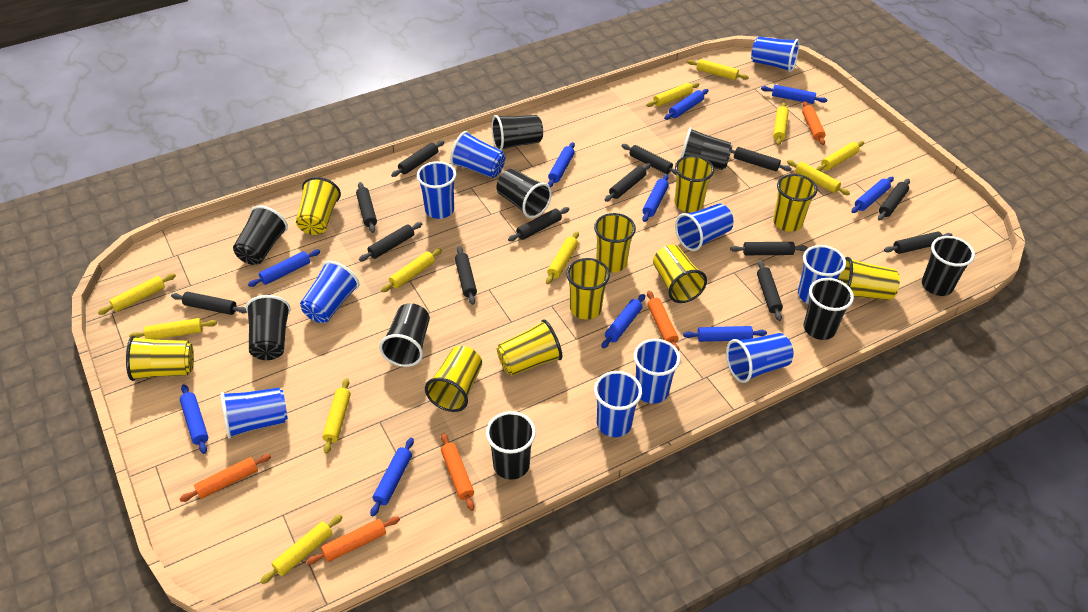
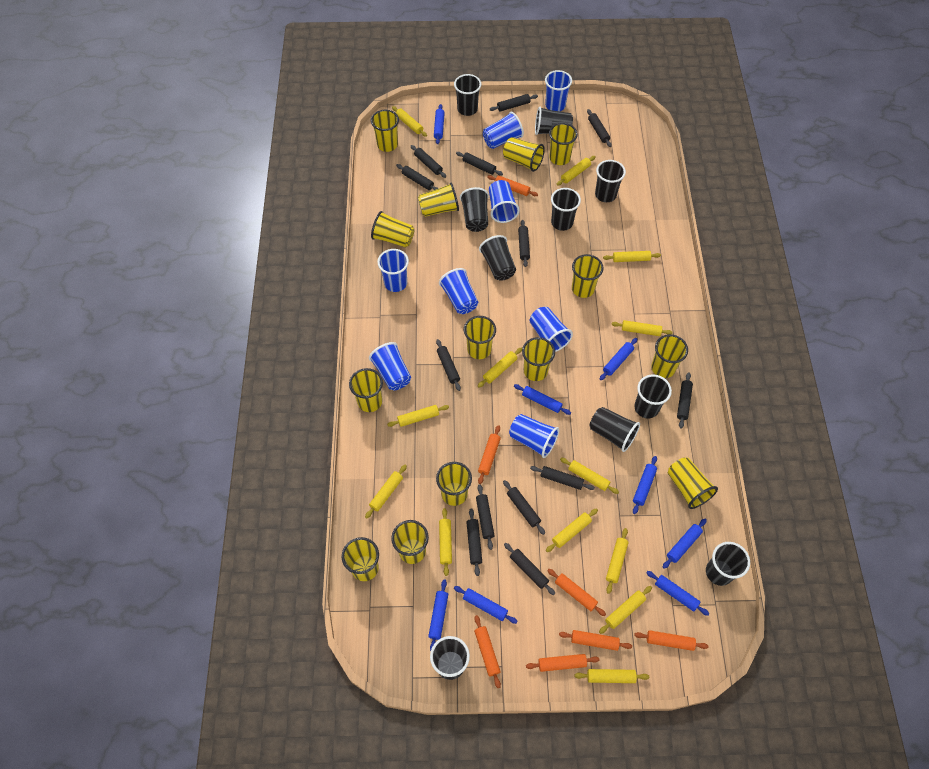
black cup: [233,205,288,265] [246,295,291,360] [379,303,430,367] [486,411,536,480] [491,115,543,151] [496,169,552,218] [680,127,732,170] [804,278,854,340] [922,236,975,296] = 9 -> [430,636,470,680] [454,74,481,116] [460,187,489,232] [479,235,516,281] [535,106,573,135] [551,188,581,231] [589,407,640,452] [595,160,626,202] [634,374,672,418] [706,542,750,586] = 10
blue cup: [221,388,288,439] [300,261,359,323] [417,161,456,219] [450,131,505,178] [594,371,642,437] [634,339,681,404] [675,204,733,251] [726,333,794,383] [751,37,799,72] [798,245,846,304] = 10 -> [369,342,411,390] [377,249,409,292] [439,268,478,314] [483,112,524,149] [489,180,520,223] [509,414,559,458] [530,307,573,352] [545,70,572,111] = 8
blue rolling pin: [180,384,208,454] [248,249,320,287] [370,438,414,517] [548,142,575,187] [601,294,645,348] [642,174,669,222] [664,89,709,120] [683,326,767,342] [761,85,827,104] [851,177,894,213] = 10 -> [428,579,448,651] [434,104,445,144] [454,586,518,624] [514,384,571,415] [600,338,637,380] [633,456,657,514] [646,571,709,616] [663,519,707,569] = 8
orange rolling pin: [179,454,271,502] [306,516,400,565] [441,433,474,511] [647,291,679,351] [802,101,826,145] = 5 -> [474,615,501,688] [478,425,501,484] [487,175,538,196] [526,654,600,672] [547,569,606,616] [559,630,632,651] [634,630,708,651] = 7
yellow cup: [126,336,194,381] [296,177,341,235] [425,346,482,412] [497,319,562,376] [566,258,610,320] [594,213,636,273] [653,245,707,303] [674,155,714,212] [773,174,817,232] [838,257,900,300] = 10 -> [342,537,379,581] [349,368,383,412] [371,110,399,152] [371,211,415,247] [391,520,429,564] [418,183,459,217] [436,462,472,506] [464,316,496,359] [503,137,545,172] [522,337,555,381] [549,123,578,165] [572,254,604,298] [651,334,688,378] [668,457,718,509] = 14
yellow rolling pin: [98,273,176,315] [129,318,217,340] [260,515,343,584] [322,378,351,454] [381,248,442,292] [546,231,579,284] [646,83,700,107] [687,59,749,80] [773,102,789,145] [787,160,850,195] [817,141,864,171] = 11 -> [365,465,407,519] [387,405,449,427] [392,106,427,137] [439,508,452,576] [478,348,522,388] [546,508,598,552] [557,156,596,186] [560,458,619,494] [574,669,649,683] [599,586,652,634] [603,251,661,262] [606,528,629,594] [611,320,673,336] = 13

